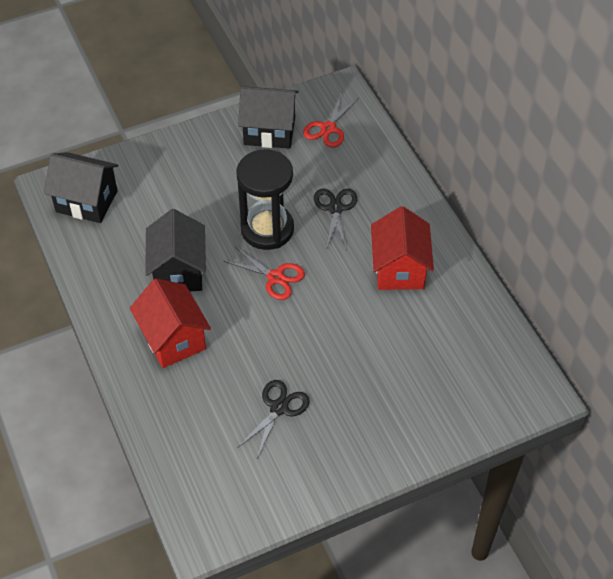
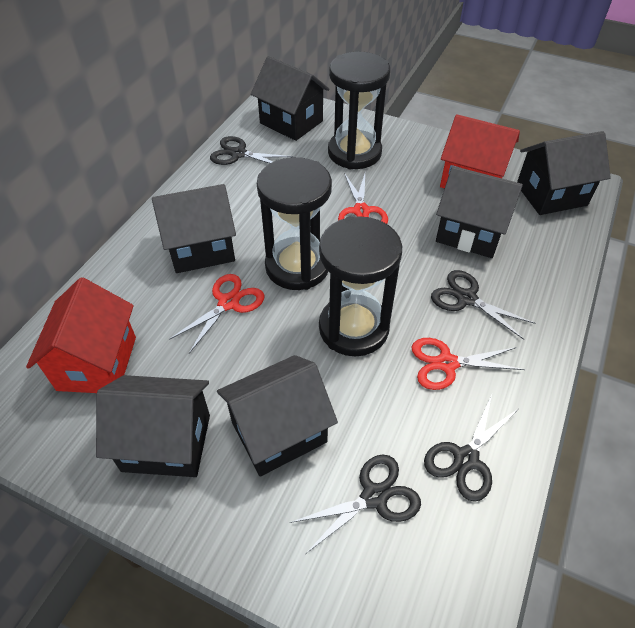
black hourglass: [236,149,294,250] = 1 -> [257,157,332,290] [319,216,402,356] [328,52,390,170] = 3
black house: [44,152,118,223] [145,209,206,291] [238,87,299,149] = 3 -> [96,375,210,477] [152,184,236,273] [217,355,338,476] [251,56,329,141] [436,166,523,258] [517,131,611,215] = 6
black scissors: [237,380,310,458] [314,189,357,250] = 2 -> [210,136,293,165] [290,454,421,553] [424,395,518,502] [431,270,536,340] = 4
red scissors: [224,247,305,300] [303,94,359,148] = 2 -> [169,274,265,354] [338,173,388,224] [412,338,525,390] = 3

